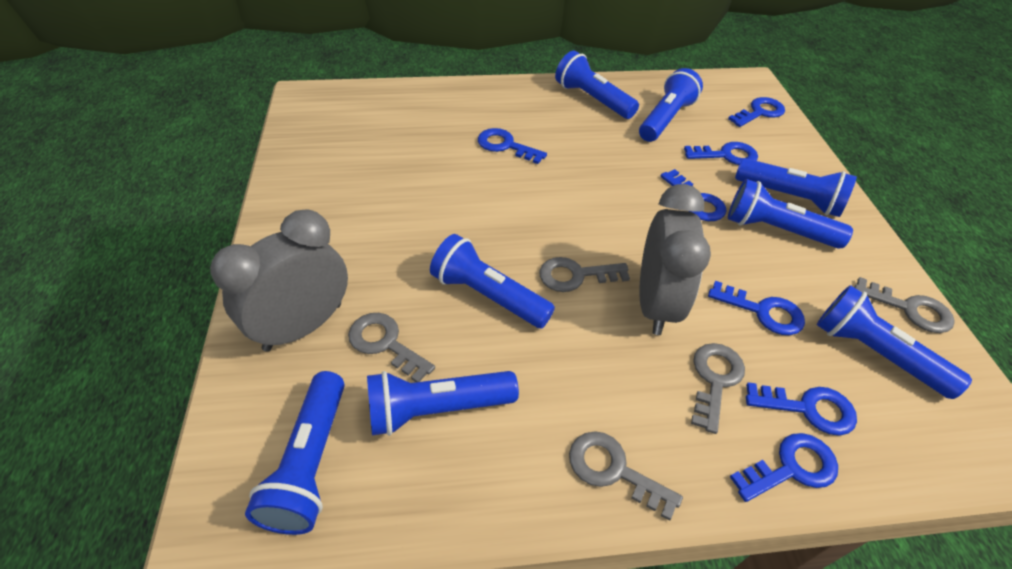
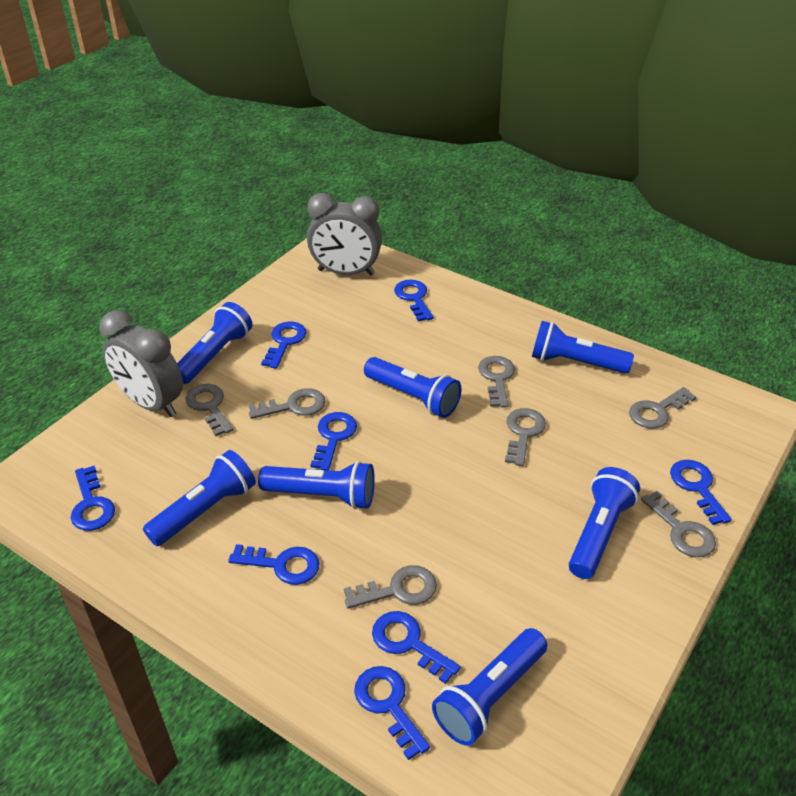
blue flashlight: [245,371,345,535] [367,371,519,436] [430,234,555,328] [555,51,639,119] [639,68,703,142] [728,179,853,249] [735,158,857,217] [816,285,972,399] = 8 -> [143,450,256,546] [177,302,253,384] [258,461,375,509] [364,357,461,418] [432,628,547,746] [532,321,634,374] [569,467,640,579] = 7
blue key: [478,128,547,164] [661,169,727,221] [684,142,758,165] [708,281,805,335] [728,97,785,127] [730,433,838,502] [746,382,857,436] = 7 -> [71,465,115,531] [228,544,319,585] [261,322,307,369] [310,412,357,470] [354,666,430,760] [372,611,461,684] [394,280,434,322] [670,460,732,525] = 8
grey key: [348,313,435,382] [539,257,630,292] [569,431,683,521] [691,343,745,434] [854,277,955,333] = 5 -> [186,384,233,436] [249,388,325,419] [344,565,437,609] [478,356,515,408] [505,408,546,466] [629,387,696,429] [641,491,716,557] = 7

